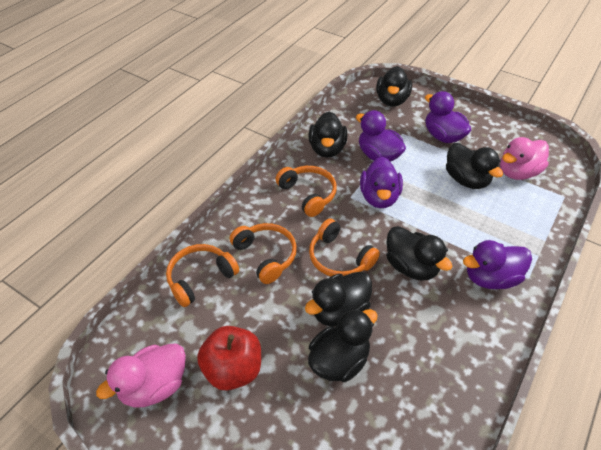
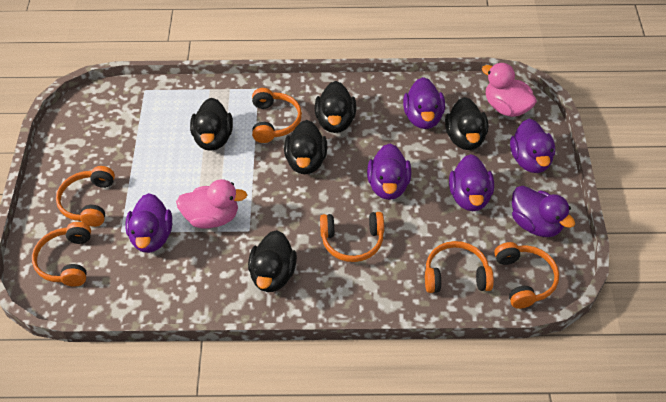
black duck: [305,271,372,326] [308,308,377,382] [309,111,348,158] [376,66,412,107] [386,226,453,281] [446,143,503,189] = 6 -> [190,98,233,151] [248,230,297,292] [284,120,327,174] [315,81,356,133] [445,97,488,150] = 5
orange headphones: [166,244,239,307] [230,223,297,284] [275,166,337,217] [309,218,380,276] = 4 -> [32,222,91,287] [56,166,115,227] [252,88,302,143] [320,212,384,262] [425,241,494,293] [494,242,559,309] = 6
purple duck: [356,110,406,162] [360,157,403,208] [425,91,471,143] [463,240,532,289] = 4 -> [125,193,172,253] [367,144,411,200] [403,77,445,129] [449,154,494,211] [510,119,555,173] [512,186,575,237] = 6
red apple: [197,326,261,391] = 1 -> none = 0

